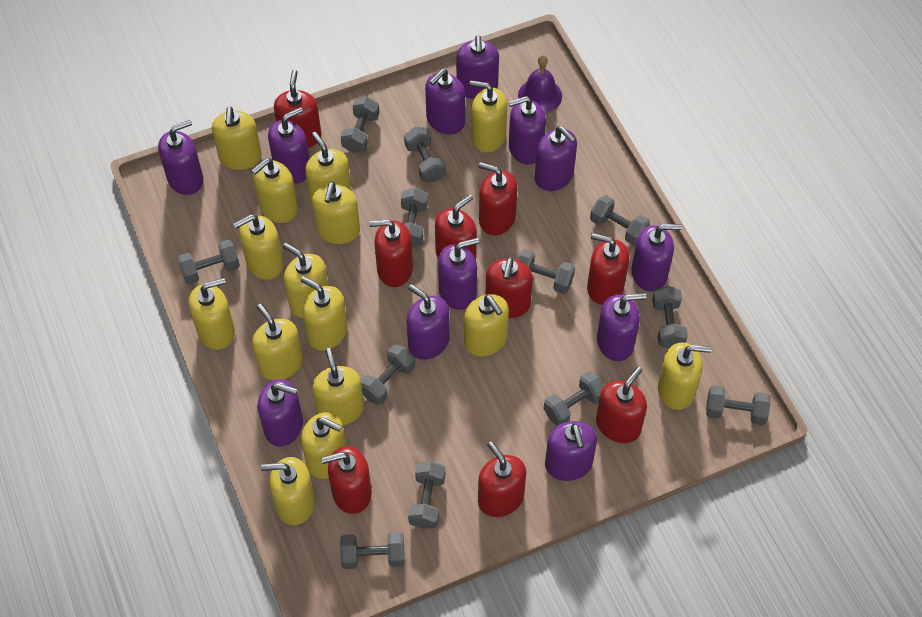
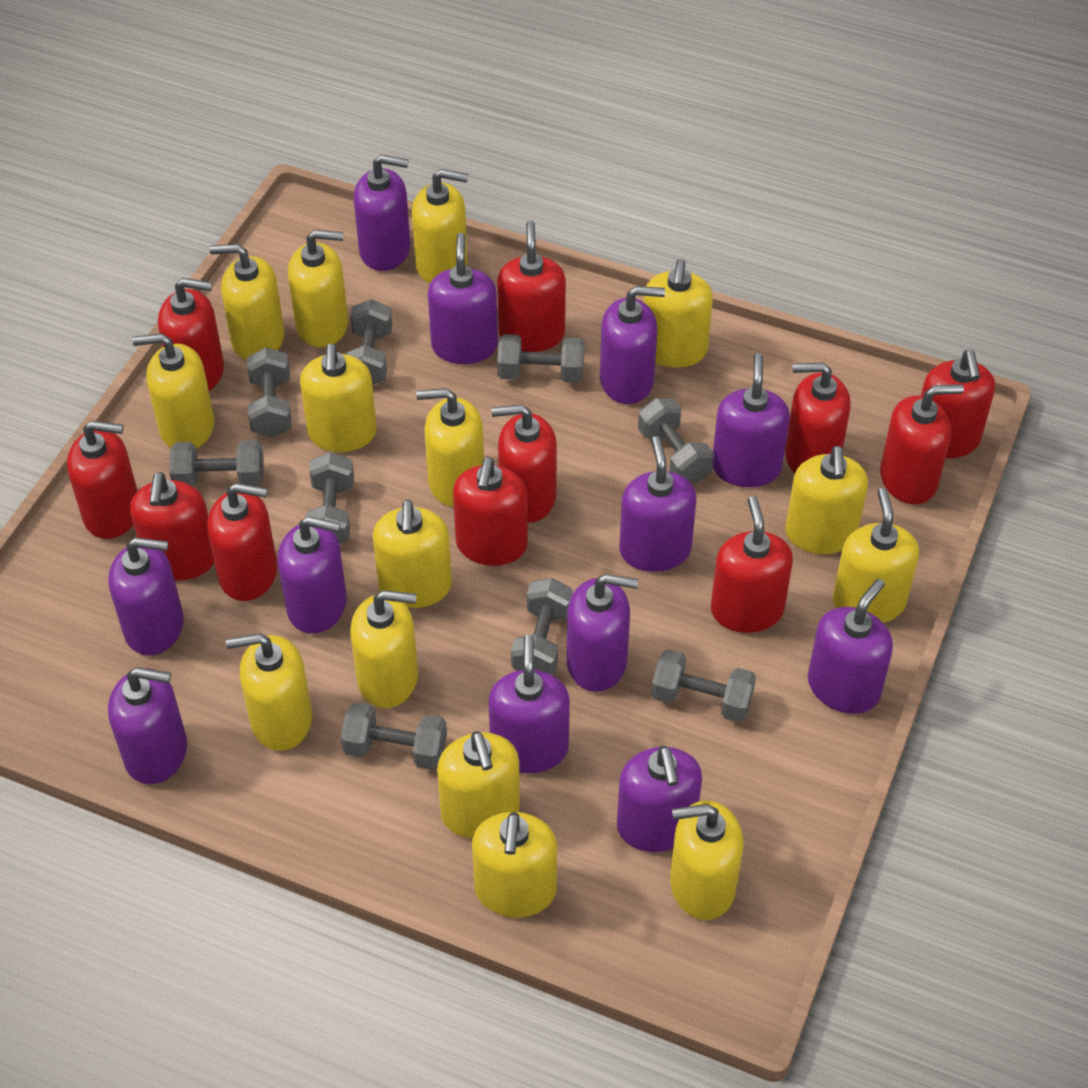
grey dumbbell: [177,240,240,284] [340,532,405,569] [341,97,380,153] [361,344,415,405] [401,188,428,247] [404,127,446,182] [408,461,445,529] [517,249,575,294] [544,371,604,426] [590,195,650,245] [652,286,688,348] [706,385,771,425] = 12 -> [169,440,264,487] [247,347,292,437] [305,452,354,544] [341,702,447,770] [345,299,392,385] [497,334,584,383] [511,578,573,675] [638,398,714,484] [651,649,756,722] = 9
purple bell: [518,55,562,113] = 1 -> none = 0
red soap dispenser: [274,69,321,148] [321,446,372,514] [369,220,413,287] [435,195,477,260] [478,162,518,235] [478,441,526,517] [486,257,533,318] [587,233,629,305] [596,367,647,443] = 9 -> [67,421,138,539] [130,472,214,581] [158,278,224,391] [207,483,277,601] [453,457,528,566] [491,404,557,523] [497,221,566,352] [711,496,793,633] [785,363,851,473] [880,384,964,504] [921,350,995,458] = 11

